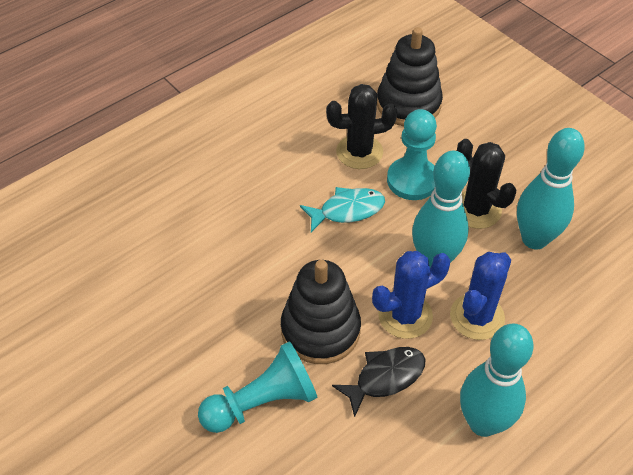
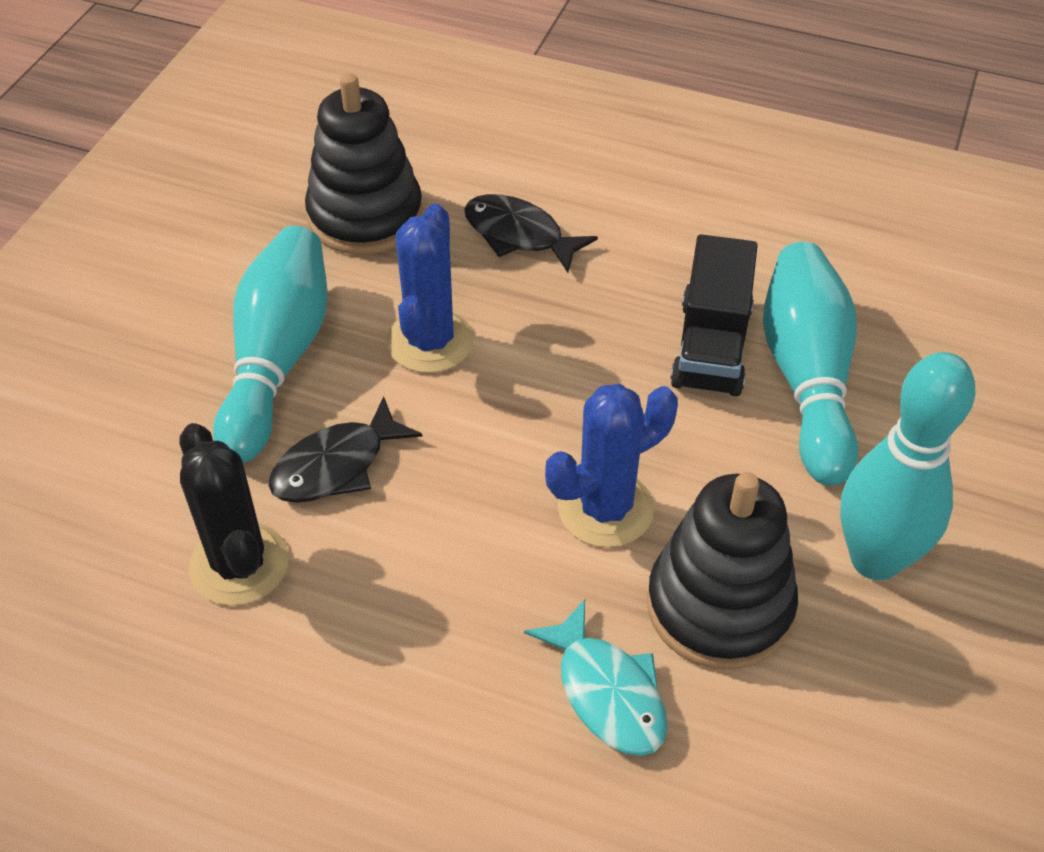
black cactus: [326,84,398,169] [457,139,516,229] = 2 -> [179,423,289,606] = 1
black fish: [332,347,426,417] = 1 -> [268,396,423,503] [464,194,598,273] = 2
black truck: none = 0 -> [670,234,758,397] = 1
turquoise pawn: [198,341,318,433] [387,109,437,200] = 2 -> none = 0

